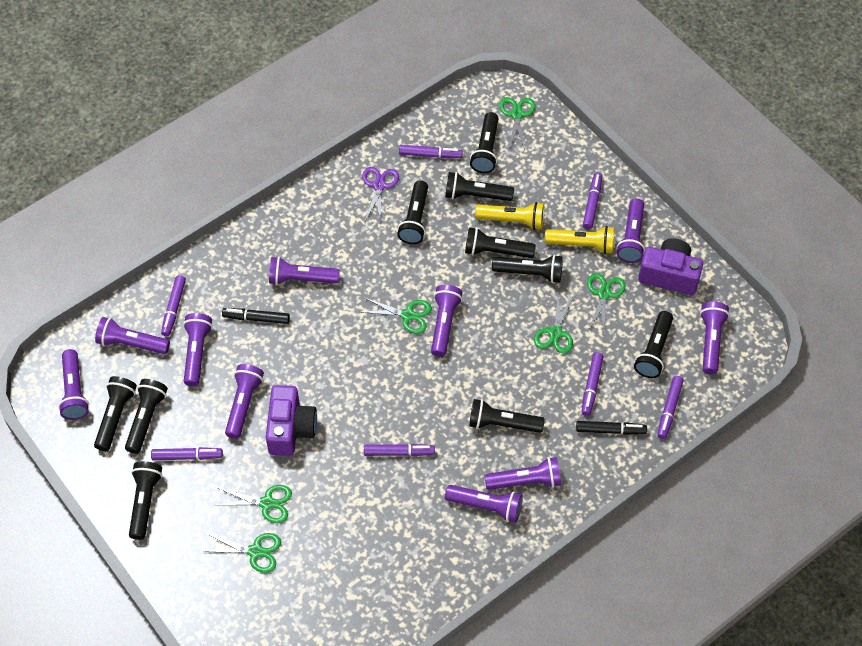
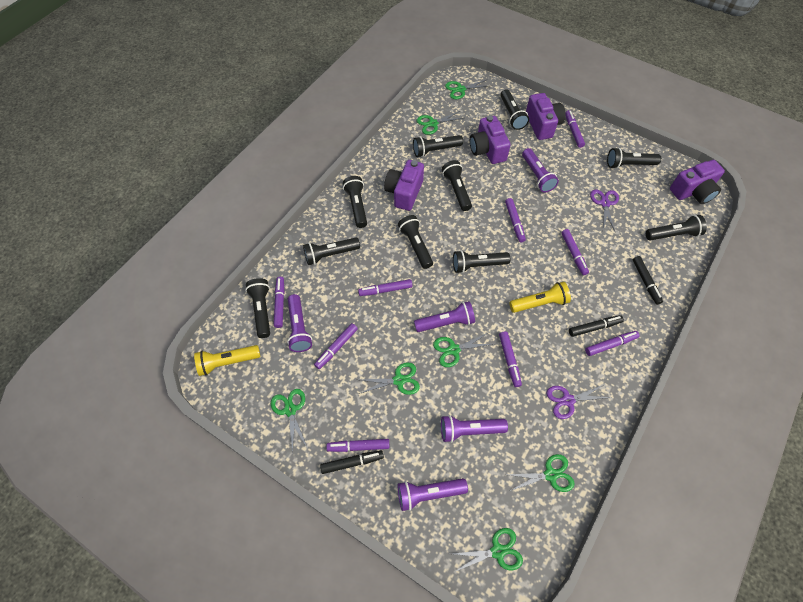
black marker: [222,308,290,324] [576,421,647,435] = 2 -> [320,450,384,474] [569,315,624,337] [633,256,663,305] = 3
green scissors: [202,533,281,573] [217,485,292,523] [362,297,432,334] [499,97,535,150] [534,294,574,354] [587,273,626,332] = 6 -> [271,389,307,454] [359,362,420,395] [417,111,463,135] [433,332,493,367] [445,79,492,99] [452,528,523,572] [507,454,575,492] = 7
purple camera: [266,385,317,456] [638,238,703,295] = 2 -> [384,160,424,211] [470,115,510,164] [526,93,566,140] [670,160,725,204] = 4
purple flashlight: [58,349,89,420] [95,317,170,354] [183,313,213,386] [225,364,264,439] [269,257,340,285] [431,285,463,357] [445,485,523,523] [484,457,561,490] [616,198,645,263] [700,302,730,374] = 10 -> [287,294,312,352] [398,478,468,511] [414,301,475,332] [441,415,508,443] [522,148,559,193] = 5
purple marker: [151,447,223,460] [161,275,186,337] [364,444,435,456] [399,145,463,158] [581,352,604,416] [583,173,602,229] [657,376,684,439] = 7 -> [274,277,285,328] [314,323,358,369] [326,439,390,452] [358,279,413,296] [499,331,522,387] [505,198,526,242] [561,229,589,275] [565,110,585,148] [585,331,639,356] = 9
purple scissors: [362,167,399,223] = 1 -> [546,384,612,419] [590,190,619,233] = 2

